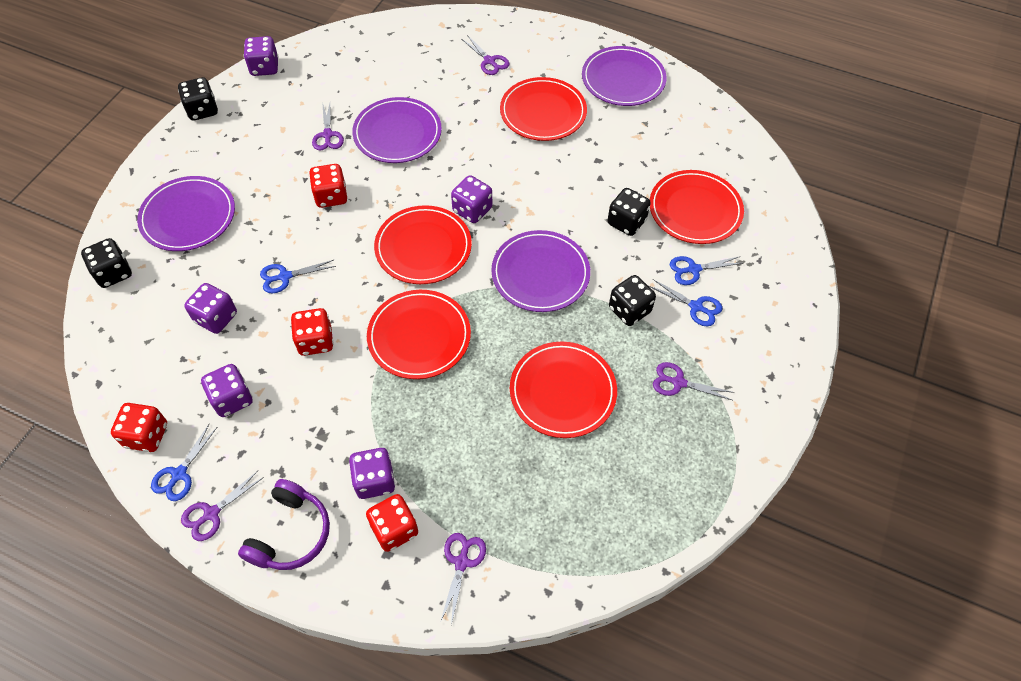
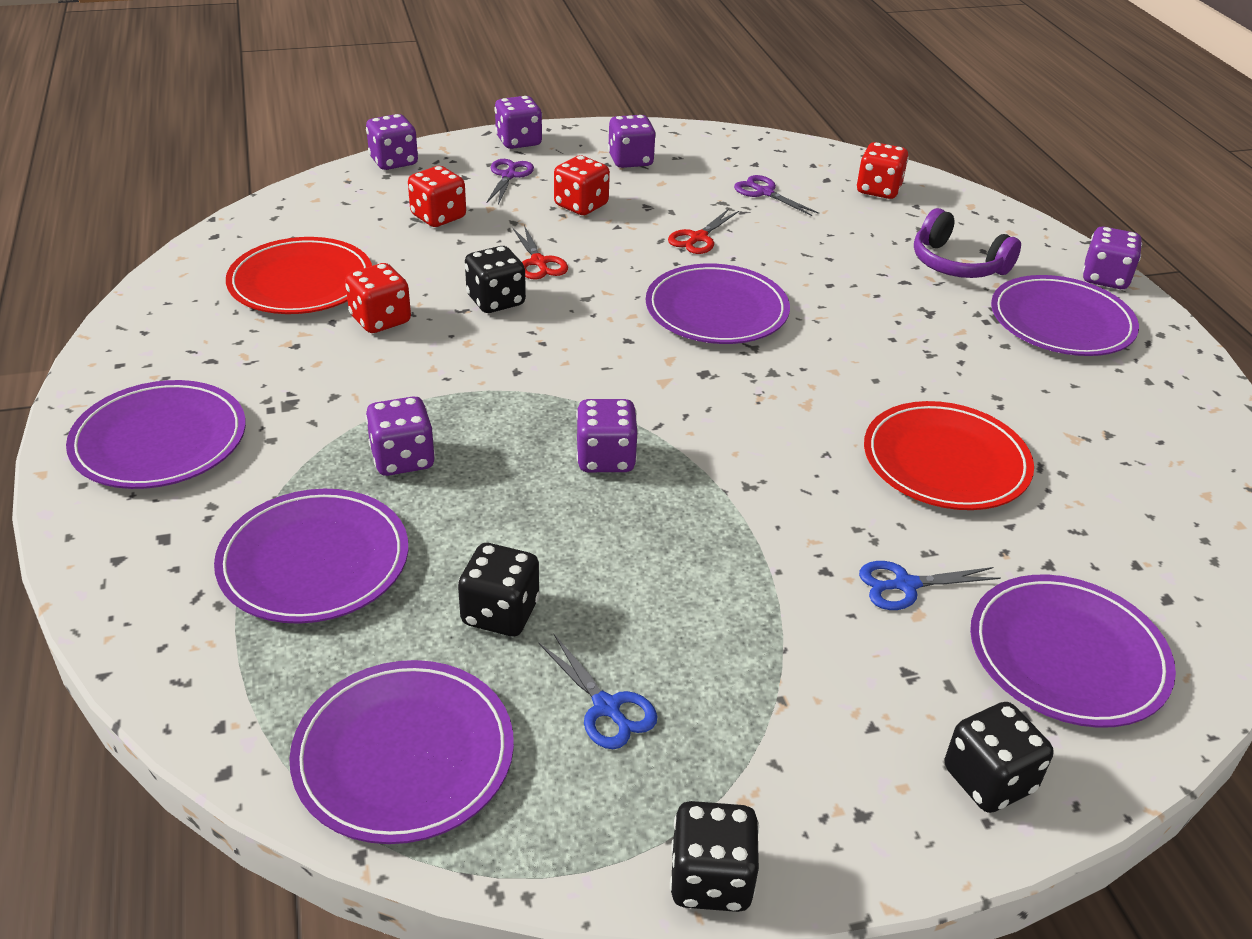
blue scissors: [151,423,217,501] [260,260,336,293] [649,279,722,326] [670,256,742,285] = 4 -> [538,634,658,749] [859,561,1001,610] = 2
purple dice: [184,283,237,334] [201,364,253,417] [243,36,279,76] [349,448,395,499] [451,175,492,223] = 5 -> [365,396,435,476] [366,114,418,170] [494,96,542,149] [576,399,638,472] [608,115,656,168] [1083,227,1142,289] = 6
purple plate: [137,176,235,251] [352,97,442,163] [491,230,590,312] [582,46,667,106] = 4 -> [66,380,246,489] [214,489,408,624] [289,660,514,844] [646,264,790,344] [970,575,1176,728] [991,275,1139,356] = 6
purple scissors: [181,471,264,541] [312,102,344,150] [440,533,486,625] [462,35,510,75] [653,362,734,400] = 5 -> [487,159,534,205] [734,175,819,216] = 2
red plate: [367,290,471,379] [374,205,472,284] [500,77,587,141] [510,342,617,438] [650,170,744,244] = 5 -> [226,237,372,314] [864,401,1034,510] = 2
red scissors: none = 0 -> [513,225,568,279] [668,209,739,254] = 2

